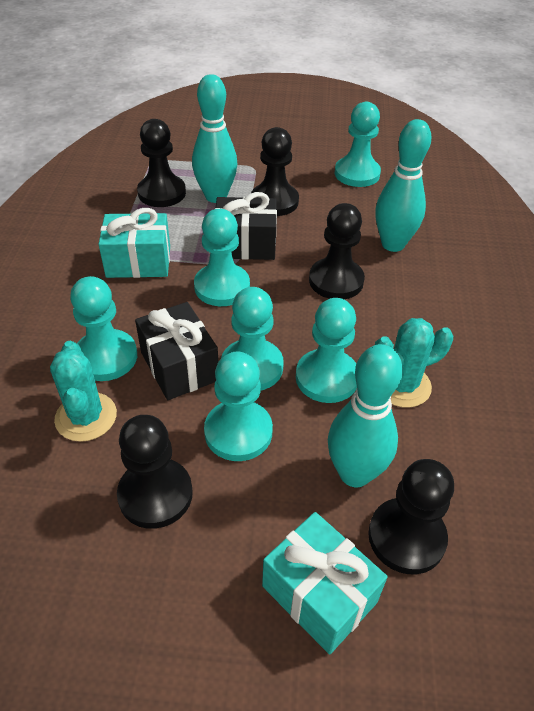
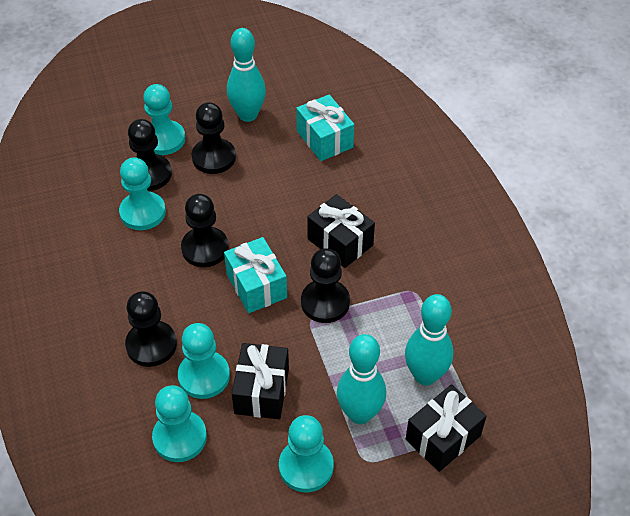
black gift: [135,302,218,400] [215,192,277,260] = 2 -> [232,343,289,419] [307,194,375,268] [406,384,486,472] = 3
turquoise cactus: [50,341,117,442] [375,318,453,408] = 2 -> none = 0
turquoise pawn: [70,276,137,381] [194,209,250,306] [204,351,273,461] [221,287,284,390] [296,298,357,403] [335,102,381,187] = 6 -> [119,157,166,230] [143,84,185,155] [152,385,207,462] [178,323,230,399] [279,415,334,492] = 5

